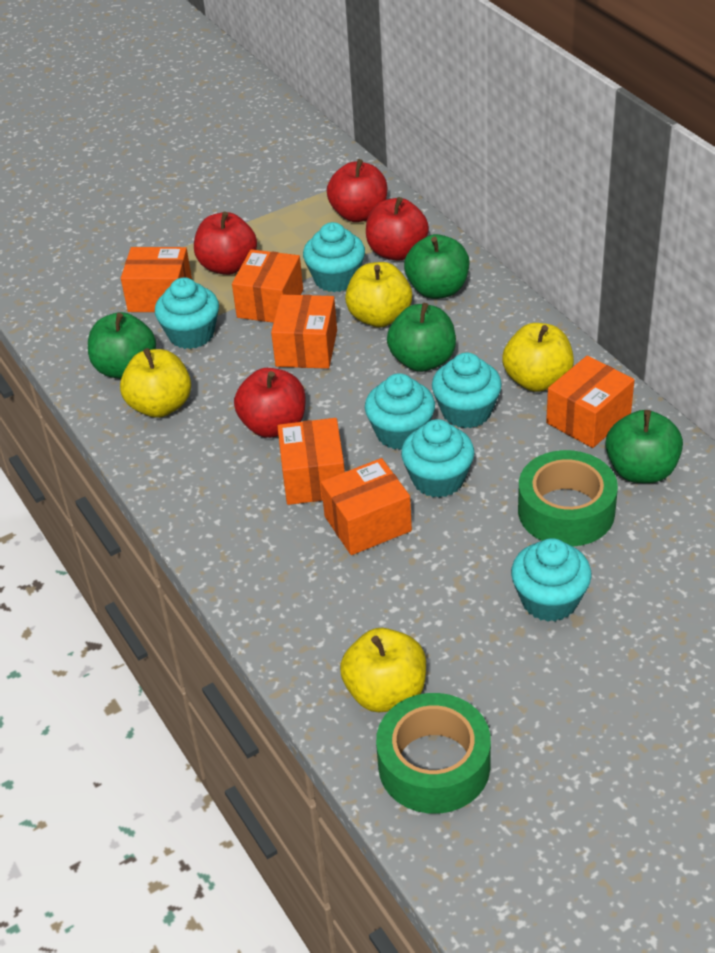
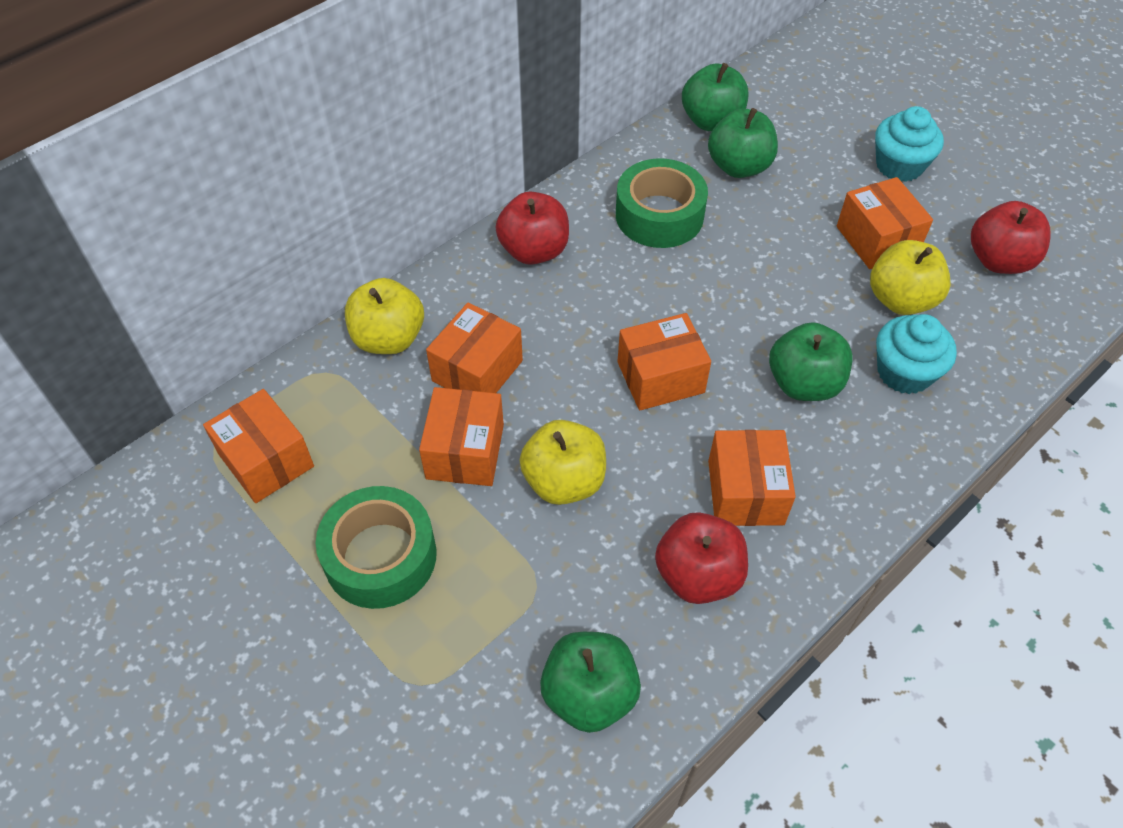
red apple: [194,211,257,275] [234,368,306,438] [327,159,387,222] [366,197,429,261] = 4 -> [495,192,569,265] [655,512,748,604] [971,201,1051,274] = 3
turquoise cupcake: [155,277,219,349] [303,222,365,292] [365,373,435,450] [401,419,474,498] [432,352,502,429] [511,538,592,622] = 6 -> [875,106,944,182] [876,314,957,394] = 2
yellow apple: [120,348,191,418] [340,628,426,712] [345,262,412,327] [502,323,574,392] = 4 -> [345,278,424,354] [520,420,606,505] [870,240,951,315] = 3

